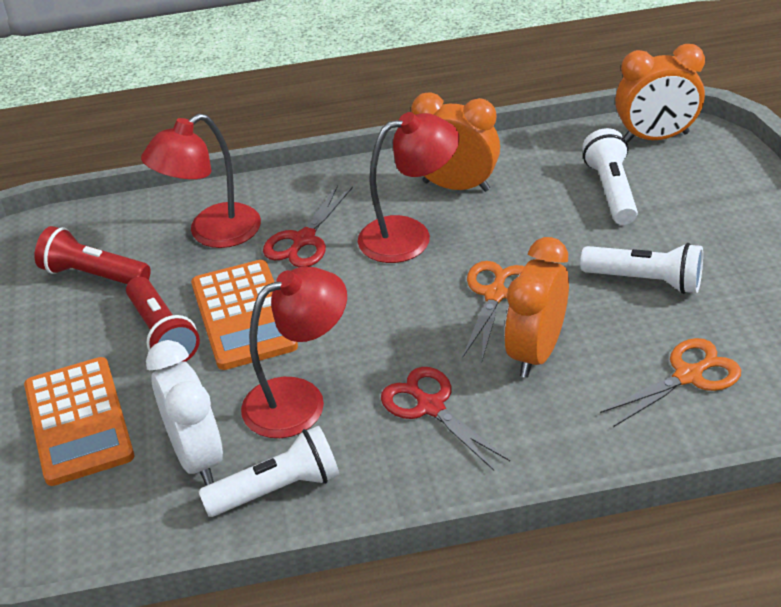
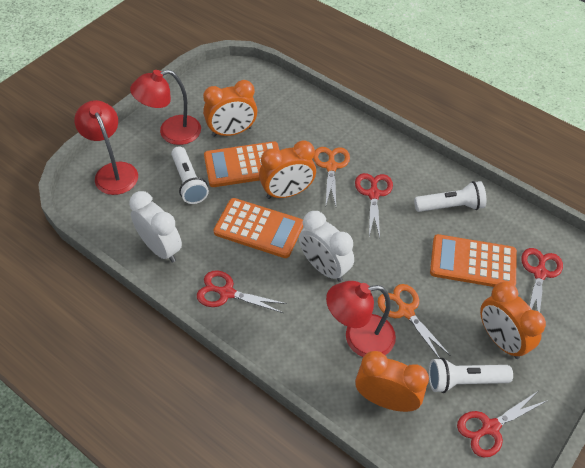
orange calculator: [24,357,134,486] [191,260,298,370] = 2 -> [204,141,279,187] [214,198,303,258] [430,234,517,287] = 3
orange clock: [411,92,500,192] [504,237,569,378] [615,44,705,142] = 3 -> [203,80,257,137] [259,140,316,199] [355,351,429,412] [480,282,546,359] = 4
red flashlight: [35,226,151,284] [126,277,200,362] = 2 -> none = 0
red scissors: [263,185,353,267] [381,367,510,470] = 2 -> [197,270,287,313] [355,173,393,238] [457,391,548,457] [521,248,563,312] = 4
white clock: [146,340,223,485] = 1 -> [129,191,182,263] [299,211,354,282] = 2

